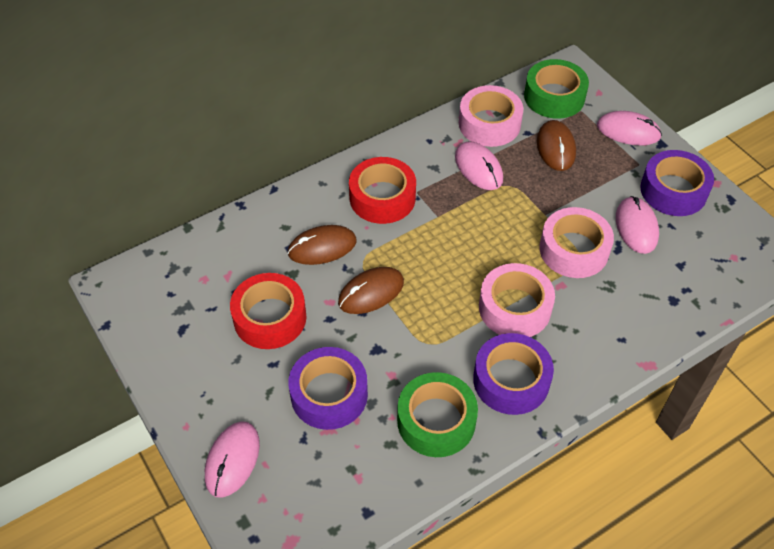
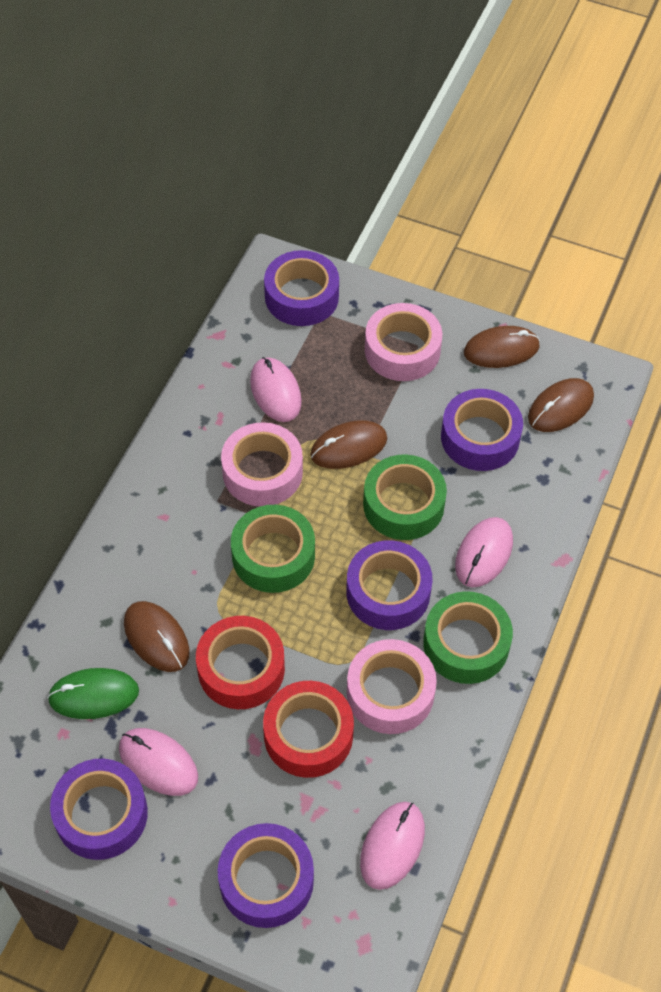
brown mouse: [287,225,357,265] [338,267,404,314] [537,120,576,171] = 3 -> [124,601,190,672] [310,420,387,469] [464,326,540,368] [528,378,594,432] = 4
green mouse: none = 0 -> [47,668,139,719] = 1
green tape: [397,372,478,457] [524,59,589,119] = 2 -> [231,505,315,593] [363,454,447,540] [423,591,513,684] = 3
purple tape: [288,347,368,430] [473,333,554,415] [641,150,714,216] = 3 -> [50,759,148,860] [218,823,314,928] [264,250,339,326] [346,540,433,630] [441,389,523,471] = 5

